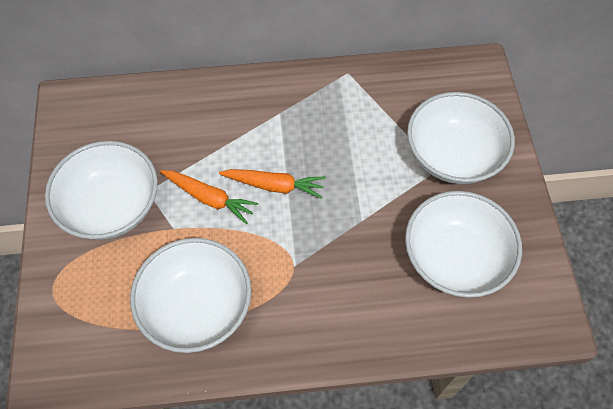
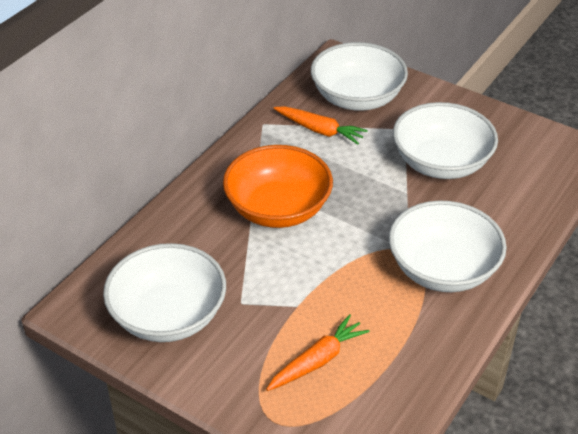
orange bowl: none = 0 -> [223,145,333,228] = 1

